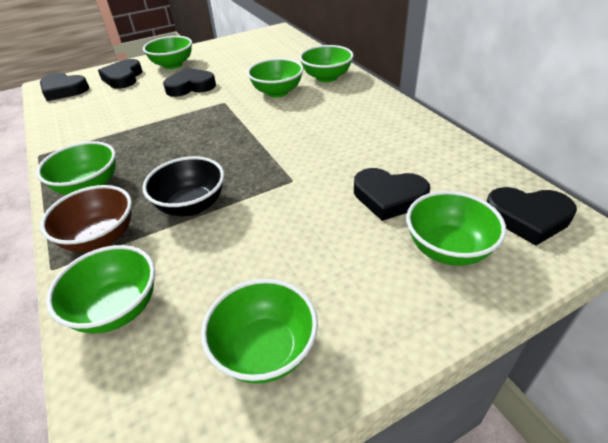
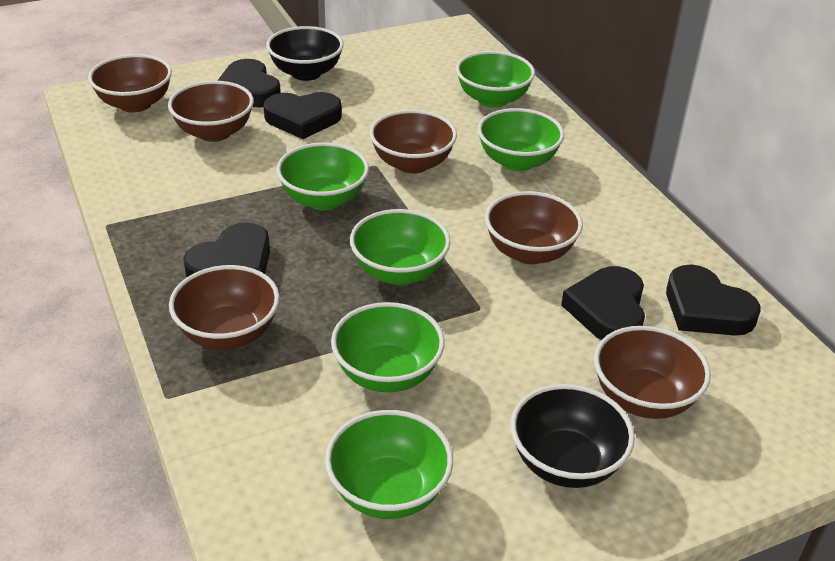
black bowl: [142,156,224,216] = 1 -> [266,26,344,81] [510,384,635,488] = 2
brown bowl: [40,185,132,252] = 1 -> [88,54,172,113] [168,81,254,142] [169,265,280,350] [370,110,457,174] [485,191,583,264] [594,326,711,419] = 6
green bowl: [36,141,116,195] [46,245,155,333] [143,36,192,69] [201,279,318,384] [247,58,304,98] [300,45,354,82] [406,191,506,266] = 7 -> [276,142,369,210] [325,410,453,519] [331,302,445,392] [350,209,451,285] [456,51,535,108] [477,108,564,171] = 6

